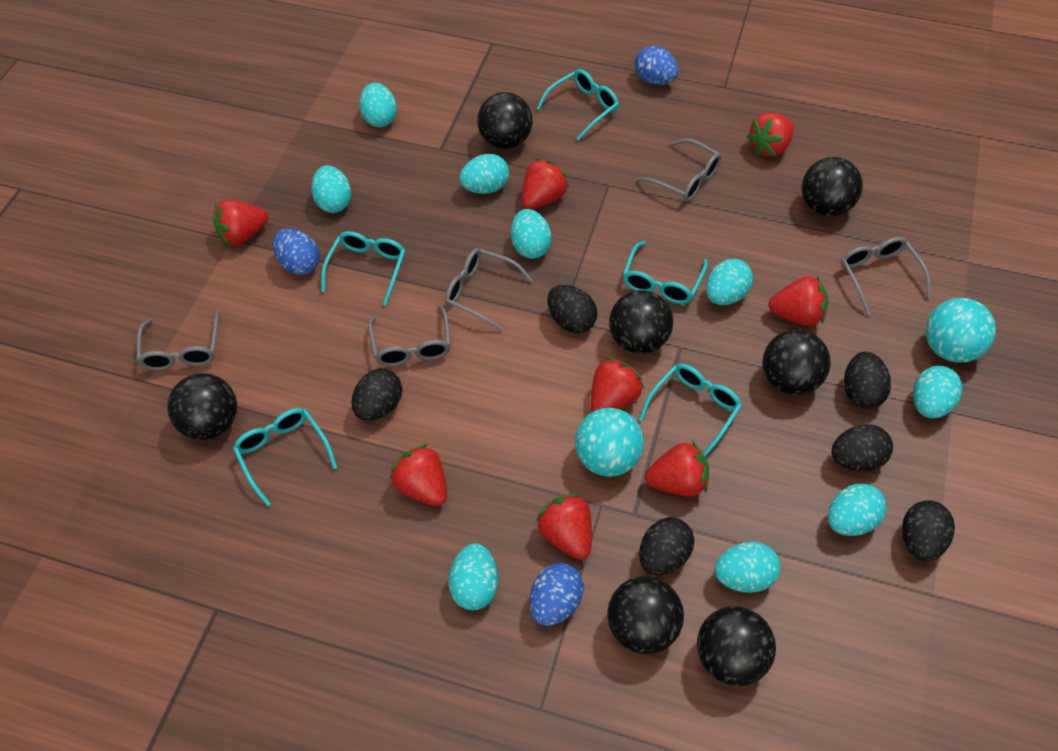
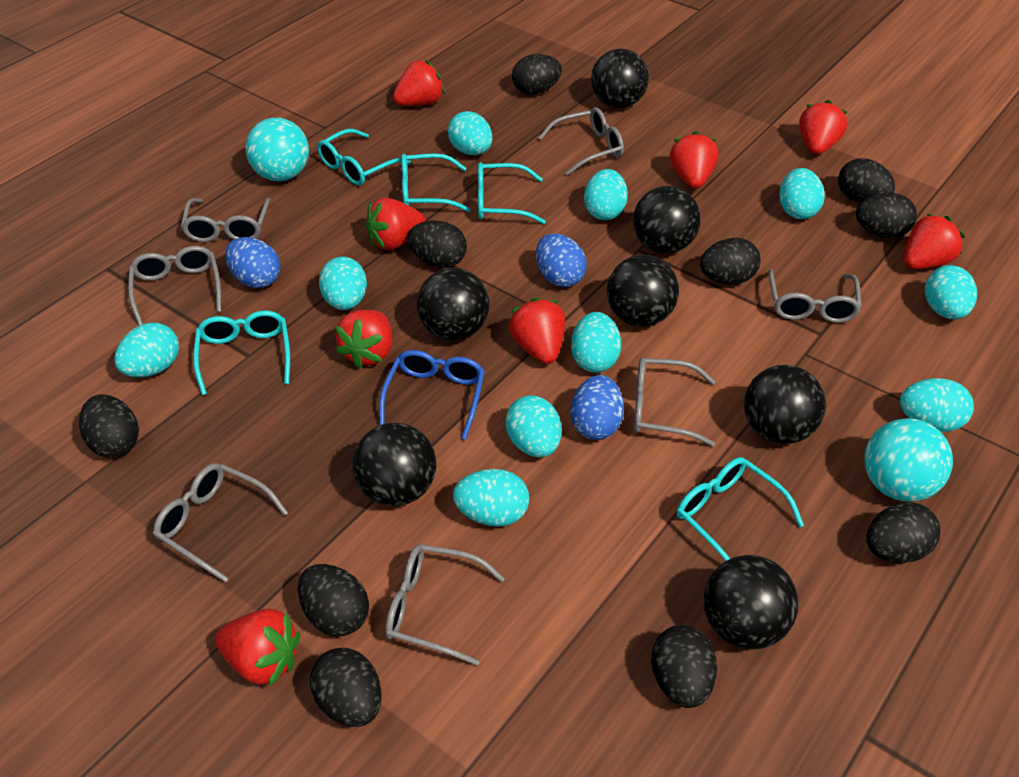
black egg: [351,369,402,421] [547,285,597,333] [639,517,694,575] [832,424,893,471] [844,351,891,409] [902,500,955,561] = 6 -> [79,394,139,458] [298,564,369,636] [310,648,382,727] [407,220,467,268] [512,54,562,95] [651,625,717,708] [700,238,761,285] [838,158,895,203] [856,193,917,238] [866,502,941,563] = 10
blue glasses: none = 0 -> [379,350,485,440] = 1
grey glasses: [136,310,219,371] [368,304,451,367] [445,248,533,331] [636,138,722,201] [841,237,931,315] = 5 -> [128,246,221,326] [153,463,288,582] [181,198,271,242] [385,544,505,666] [538,107,624,176] [633,357,716,447] [768,269,862,323] = 7
turquoise egg: [311,165,351,213] [359,83,397,127] [449,543,498,610] [459,154,509,194] [511,209,551,259] [706,259,753,305] [714,542,781,593] [828,484,887,536] [913,366,962,418] = 9 -> [114,323,179,377] [319,257,367,310] [448,111,492,155] [453,469,529,527] [505,395,561,457] [571,312,621,373] [584,169,628,220] [779,168,825,219] [900,378,974,432] [925,265,977,320] = 10

